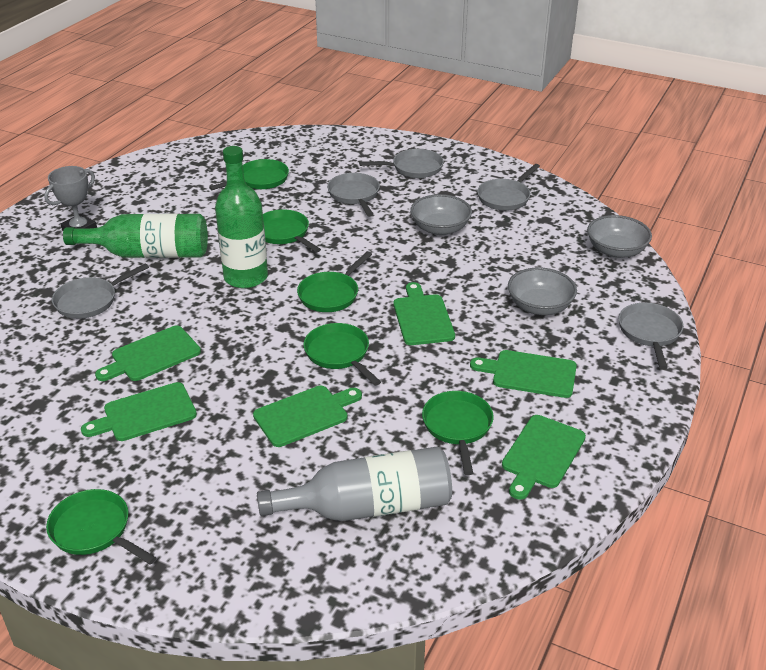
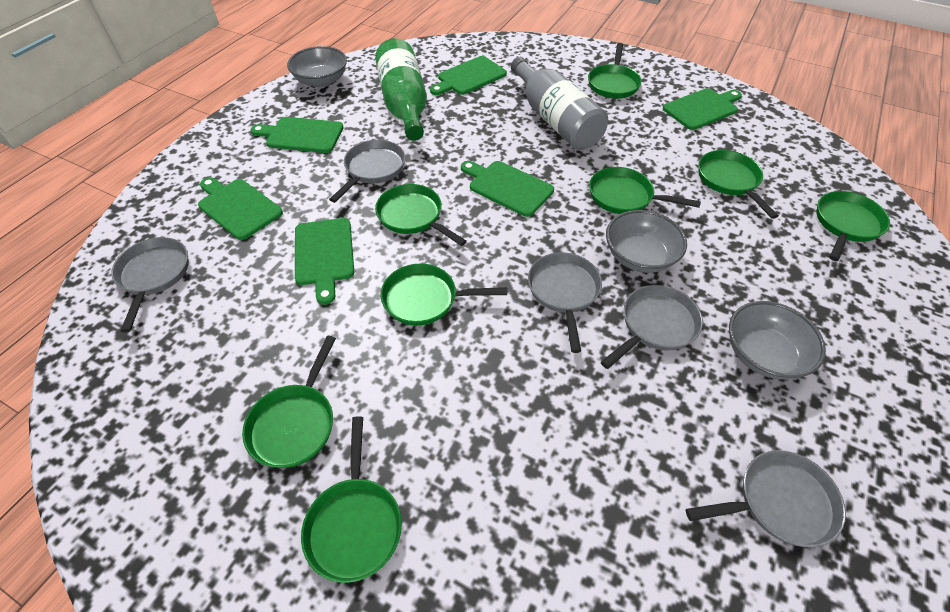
green bottle: [63,214,208,258] [215,146,268,288] = 2 -> [375,38,427,141] = 1
green pan: [46,489,157,564] [209,159,289,190] [263,210,321,253] [297,251,372,312] [303,323,381,386] [422,391,494,475] = 6 -> [242,336,336,468] [301,416,402,583] [375,184,467,246] [381,263,507,326] [588,43,642,99] [589,167,701,214] [698,150,779,219] [817,191,890,261] = 8
grey trophy: [44,166,97,231] = 1 -> none = 0

